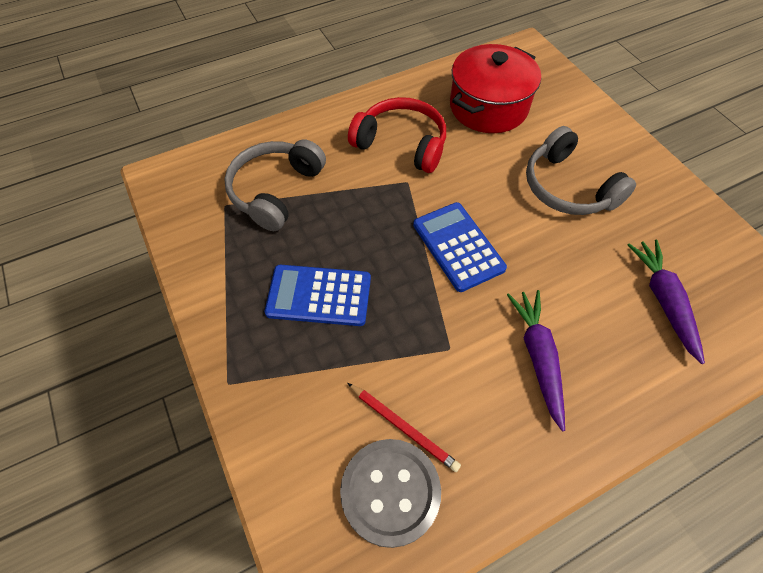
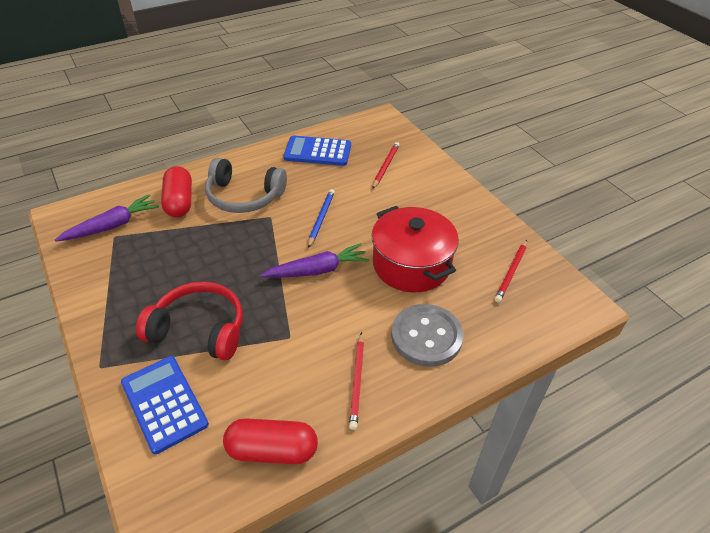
blue pencil: none = 0 -> [308,189,335,248] = 1
grey headphones: [224,139,326,231] [526,126,636,215] = 2 -> [205,158,287,213] = 1
red capsule: none = 0 -> [161,166,192,217] [223,418,318,464] = 2
red pencil: [348,383,461,472] = 1 -> [349,332,364,430] [373,142,399,189] [495,240,527,303] = 3

